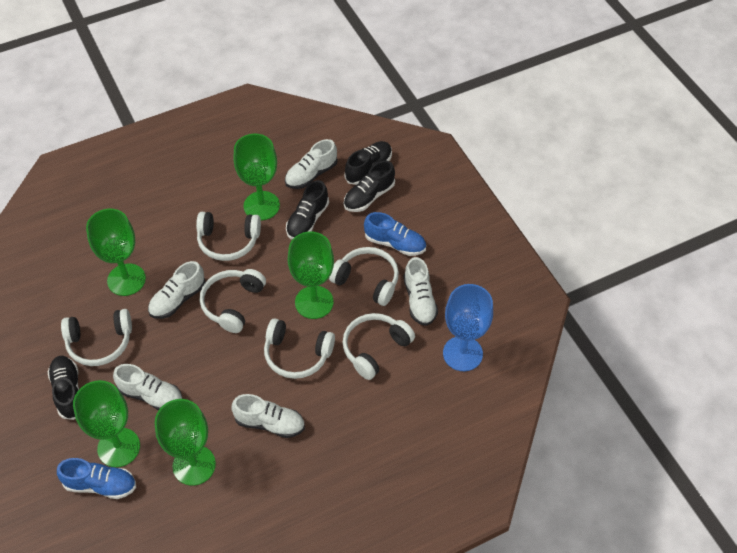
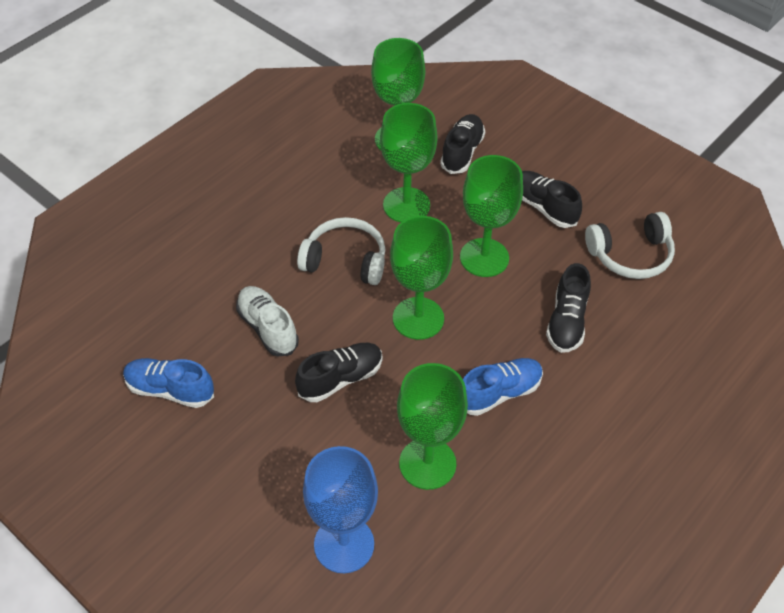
white headphones: [61,309,132,366] [196,212,261,261] [200,269,266,333] [264,318,335,379] [329,247,399,306] [343,313,415,380] = 6 -> [297,217,385,285] [585,212,675,279] = 2
white shoe: [113,364,183,410] [148,261,205,319] [231,394,305,438] [285,139,338,189] [404,257,438,326] = 5 -> [236,286,299,357] = 1

